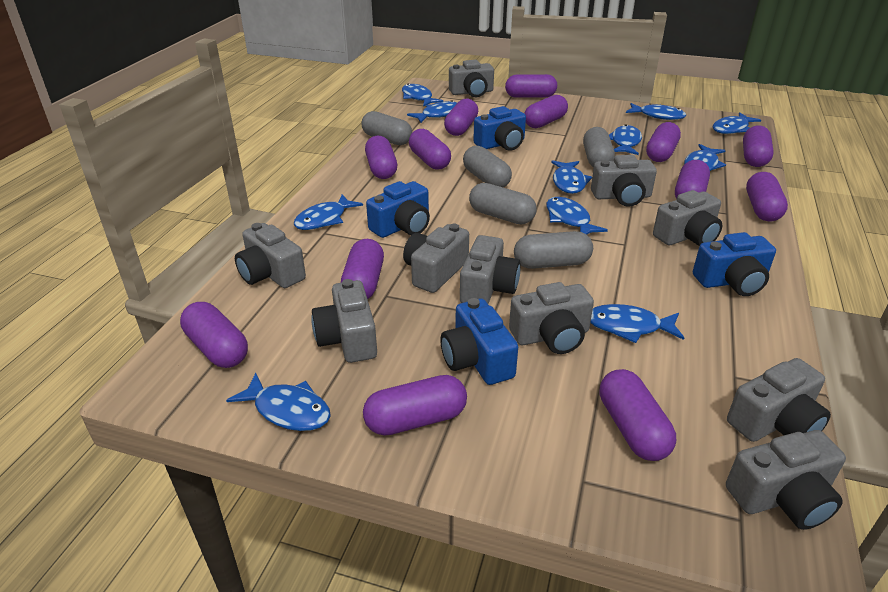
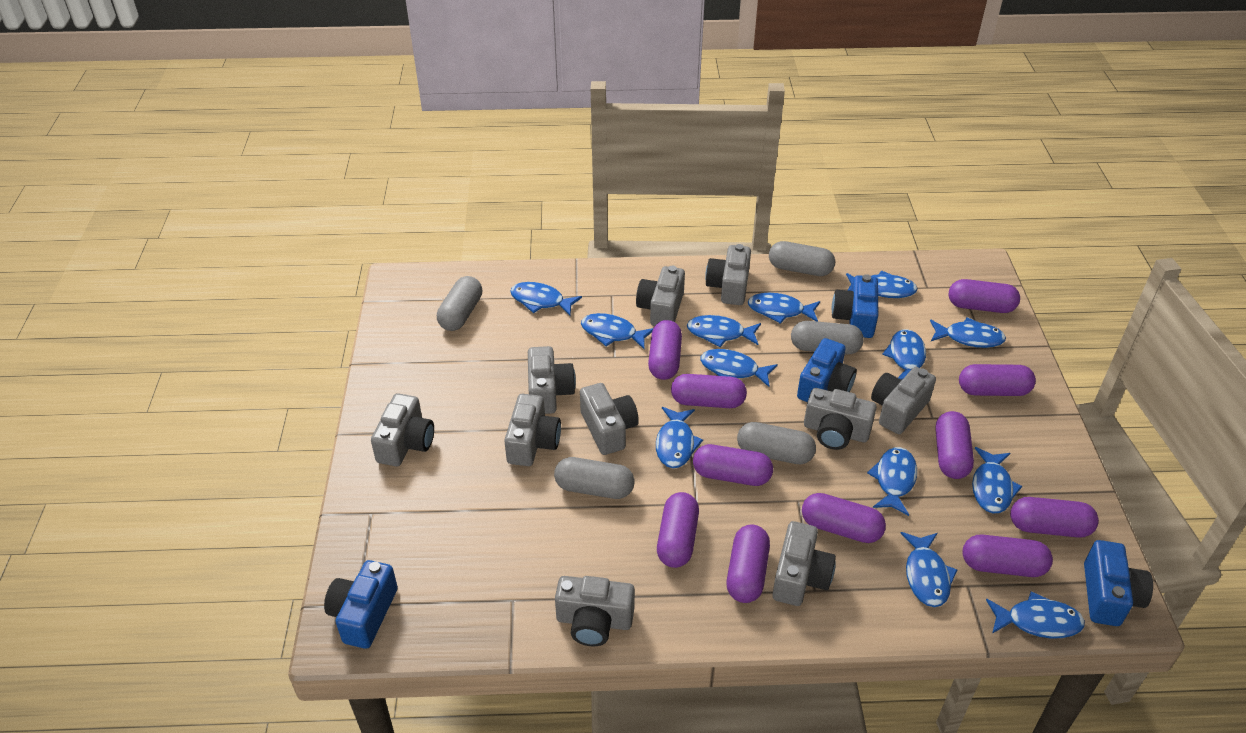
blue fish: [226,373,331,431] [294,194,363,230] [402,84,443,107] [407,100,457,123] [546,197,608,235] [551,160,592,194] [590,304,684,343] [609,124,642,155] [626,103,686,120] [684,144,726,171] [713,112,761,134] = 11 -> [510,282,582,316] [581,313,653,350] [656,407,703,468] [687,315,761,347] [700,349,778,387] [748,293,820,324] [846,271,918,298] [867,447,917,516] [882,329,926,380] [900,532,957,607] [930,317,1006,348] [972,447,1022,513] [986,591,1085,638] = 13
purple capsule: [180,302,248,368] [341,239,384,299] [363,375,467,436] [365,136,397,179] [409,129,451,170] [444,99,478,136] [505,74,557,98] [524,95,568,128] [600,369,676,461] [646,122,681,162] [675,160,710,199] [743,126,774,167] [746,172,788,221] = 13 -> [648,320,682,380] [657,492,699,568] [671,374,747,408] [693,444,773,486] [727,524,770,603] [802,493,886,543] [935,411,974,479] [949,279,1020,313] [959,364,1036,396] [962,534,1053,577] [1010,497,1099,538] = 11

